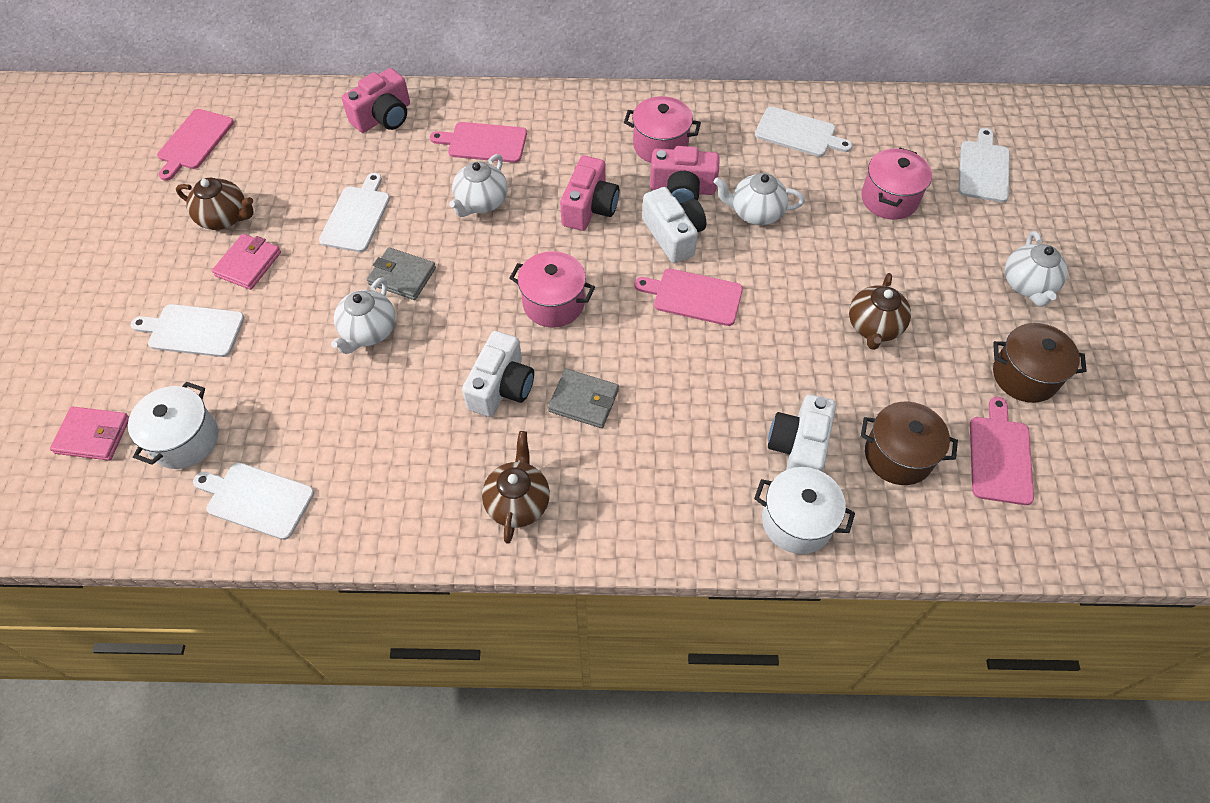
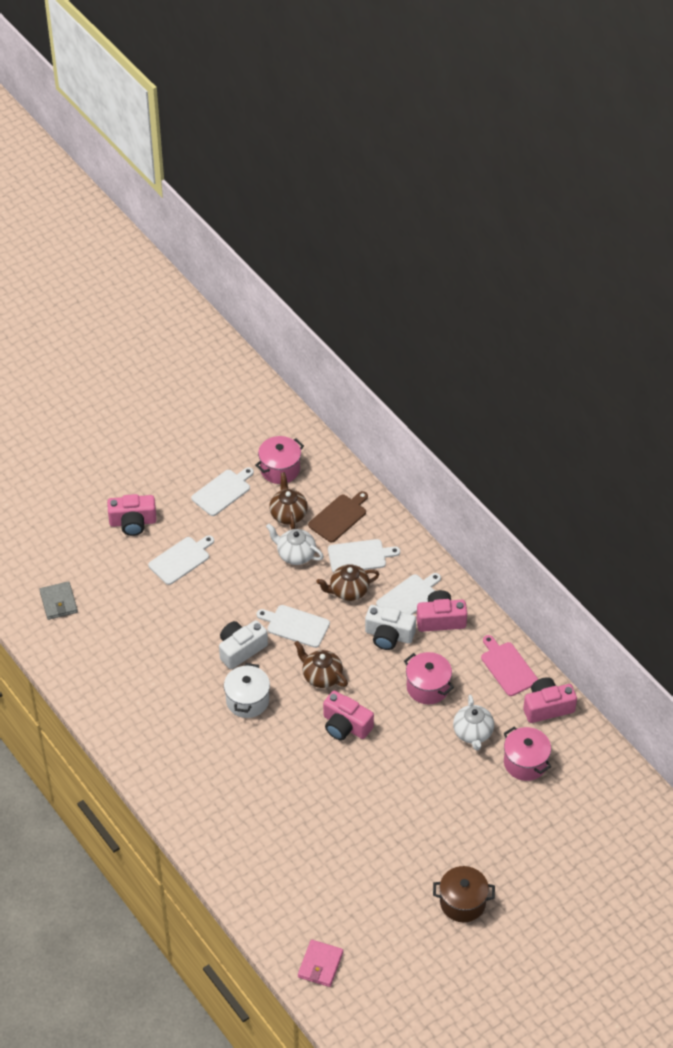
brown cutting board: none = 0 -> [308,491,368,542] = 1
brown pot: [861,402,958,485] [993,323,1087,403] = 2 -> [433,866,495,922] = 1
grey wallet: [367,247,436,300] [548,369,619,428] = 2 -> [39,581,78,620] = 1
pink camera: [342,68,410,133] [560,156,619,231] [650,146,720,203] = 3 -> [107,494,157,536] [323,691,374,741] [417,590,467,632] [523,677,577,723] = 4
pink cutting board: [157,109,234,181] [430,122,527,163] [634,269,743,326] [970,397,1034,505] = 4 -> [481,635,538,696] = 1
pink wallet: [50,406,129,460] [212,234,281,290] = 2 -> [298,940,343,987] = 1
white camera: [462,331,534,417] [642,187,706,263] [768,394,836,471] = 3 -> [219,620,268,669] [365,605,416,650] = 2
white pot: [128,382,218,469] [754,467,855,554] = 2 -> [224,663,270,718] = 1
white teapot: [331,278,396,354] [449,154,507,217] [714,173,805,225] [1005,231,1068,307] = 4 -> [266,524,324,565] [453,695,494,750] = 2

